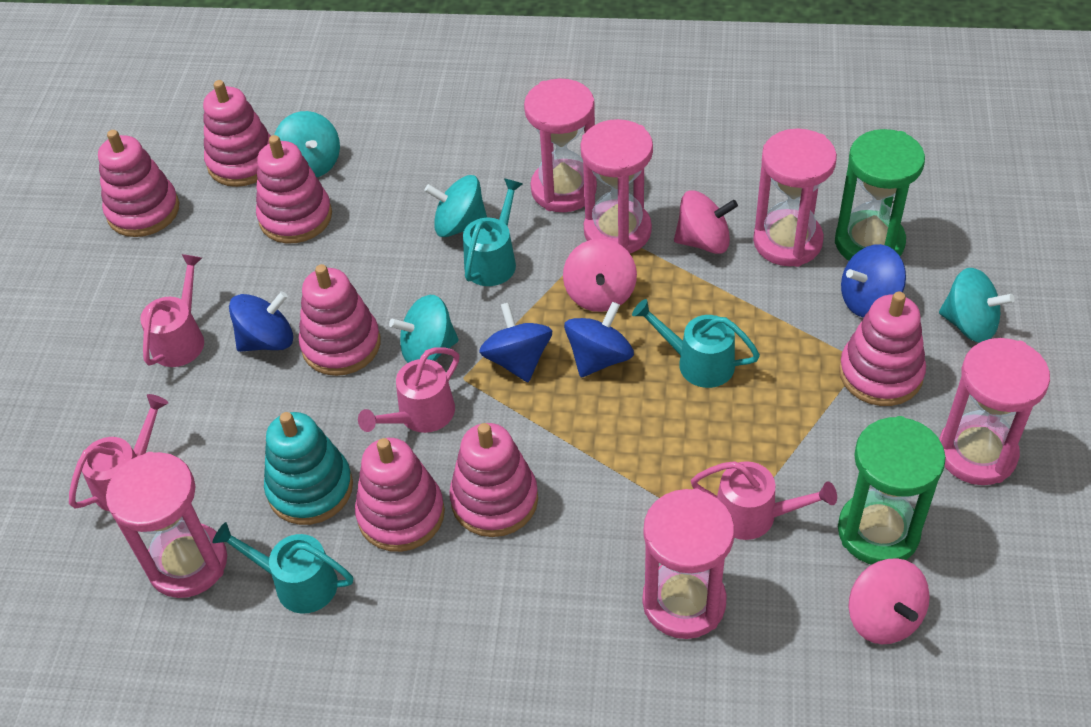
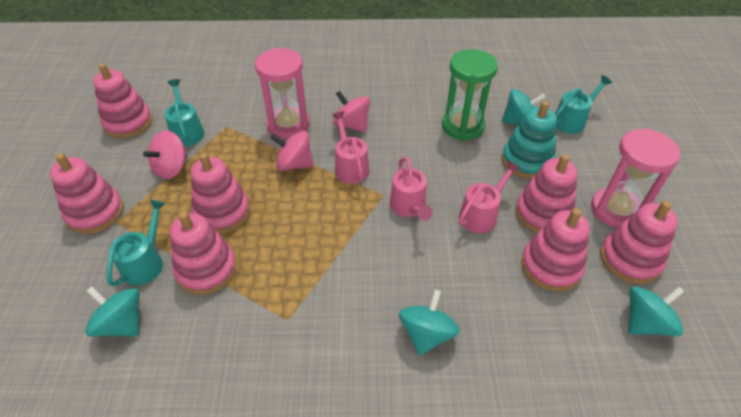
blue spinning top: [229,291,293,352] [479,302,553,382] [564,302,634,378] [841,244,906,318] = 4 -> none = 0
green hourglass: [835,129,925,261] [838,416,946,565] = 2 -> [442,49,498,141] = 1
pink hourglass: [106,452,227,598] [524,79,597,212] [580,119,653,253] [642,489,735,639] [753,128,837,267] [939,338,1050,485] = 6 -> [255,48,310,139] [591,128,680,228] = 2
pink watering can: [69,394,169,511] [140,254,204,367] [358,347,459,433] [691,461,837,540] = 4 -> [332,111,369,184] [390,157,433,221] [459,161,521,233] = 3

